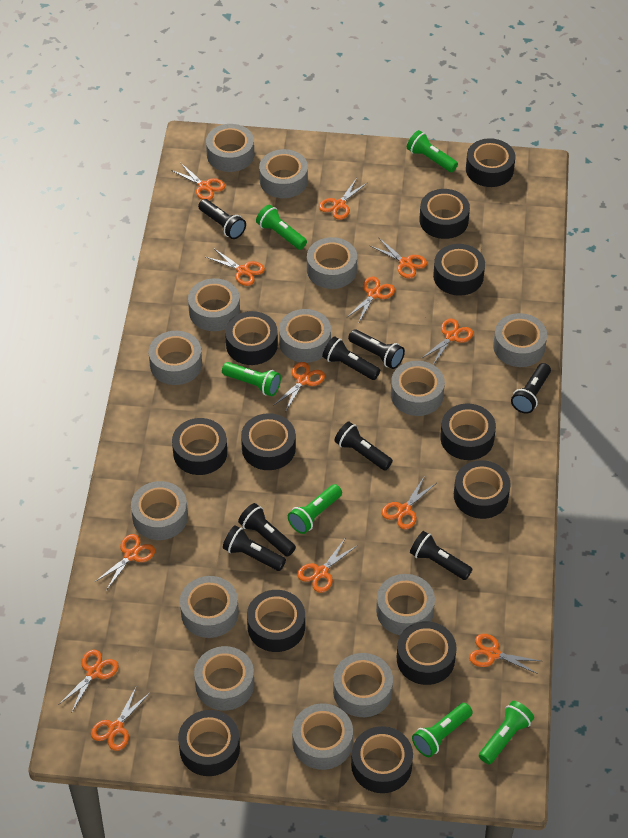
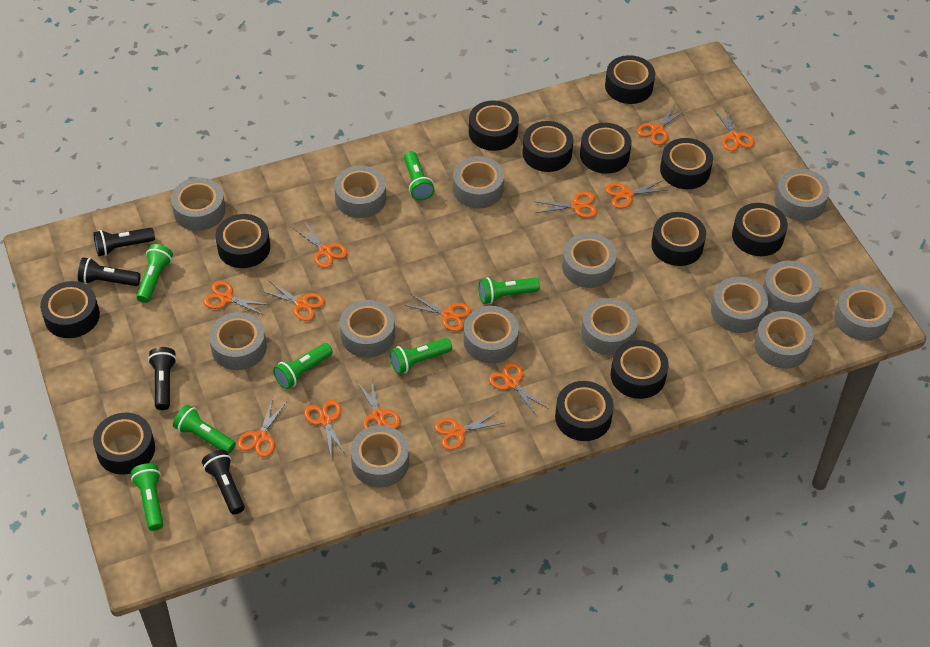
black flashlight: [198,199,246,239] [223,525,286,571] [238,503,296,557] [322,336,380,380] [334,422,393,471] [348,329,405,369] [410,531,473,580] [511,363,551,414] = 8 -> [78,257,141,286] [93,227,155,256] [148,347,177,410] [202,450,245,515] = 4
green flashlight: [222,362,281,396] [256,205,307,250] [288,484,342,534] [407,130,458,172] [412,703,472,757] [479,701,534,764] = 6 -> [131,463,163,531] [136,244,173,303] [173,405,236,454] [273,343,333,389] [390,338,452,374] [404,151,435,201] [478,277,540,304] = 7

